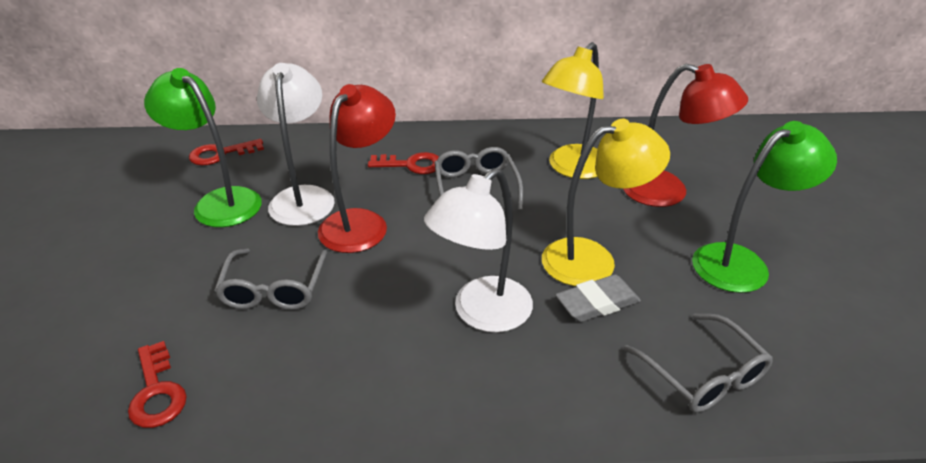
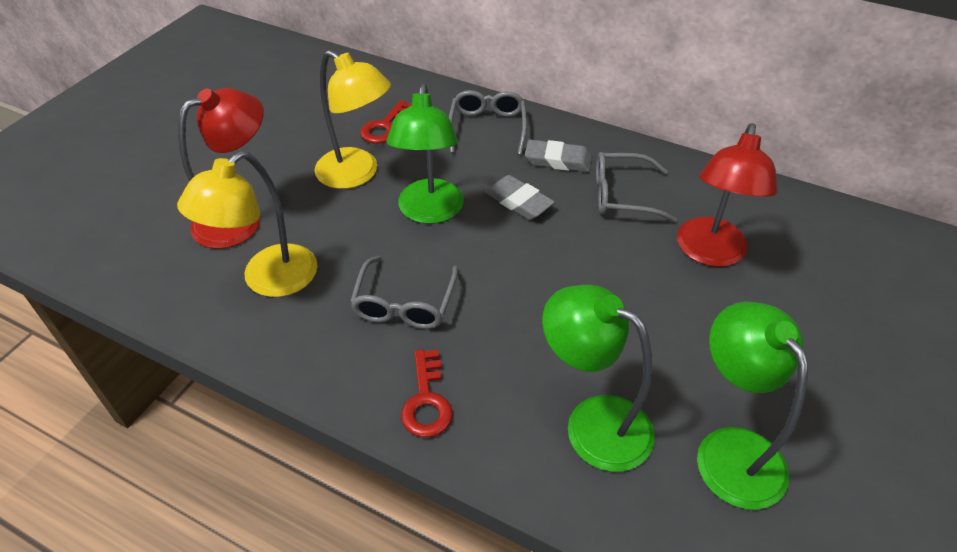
green lamp: [144,68,262,227] [692,121,837,293] = 2 -> [387,83,464,224] [542,285,655,472] [697,302,808,510] = 3
grey eraser: [555,274,641,322] = 1 -> [485,175,555,220] [525,140,592,172] = 2
red key: [128,341,187,428] [189,139,264,165] [368,152,439,174] = 3 -> [360,100,411,144] [401,349,453,437] = 2
white lamp: [257,63,335,226] [424,168,533,332] = 2 -> none = 0

